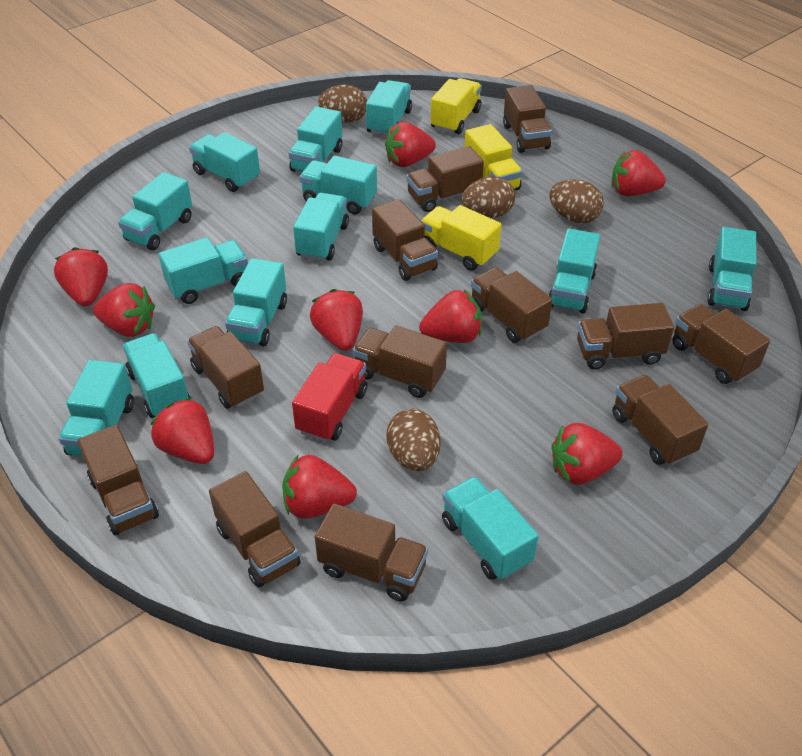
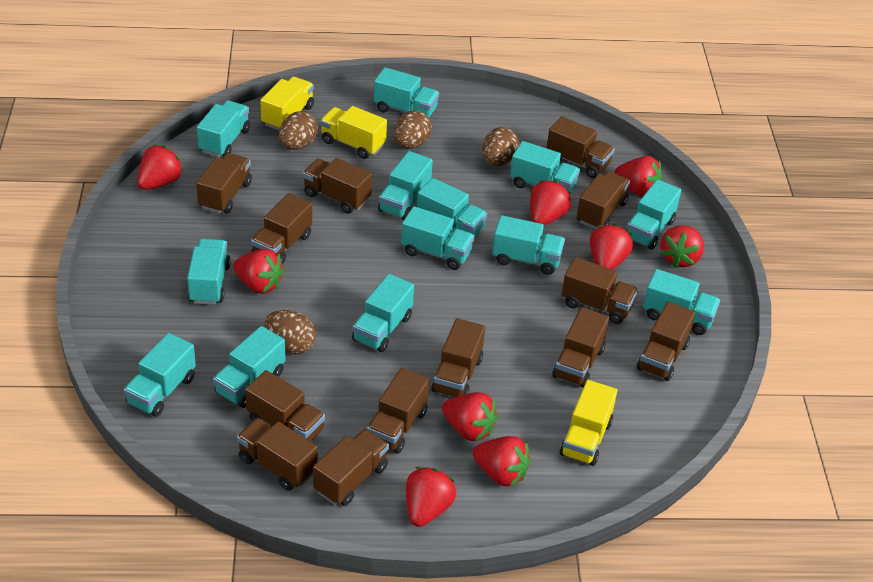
brown truck: [78,425,159,536] [187,326,264,409] [209,471,301,588] [315,504,428,601] [353,325,447,398] [372,199,438,281] [406,146,484,212] [471,267,552,343] [503,85,552,153] [577,303,674,370] [612,375,708,465] [672,304,770,384] = 12 -> [196,153,252,214] [237,418,318,491] [245,370,325,441] [251,193,312,264] [303,158,372,214] [313,429,389,506] [367,368,430,454] [431,318,485,397] [547,116,615,178] [552,307,609,388] [561,257,638,324] [576,171,630,229] [637,302,696,381] = 13
red truck: [292,353,368,442] = 1 -> none = 0

